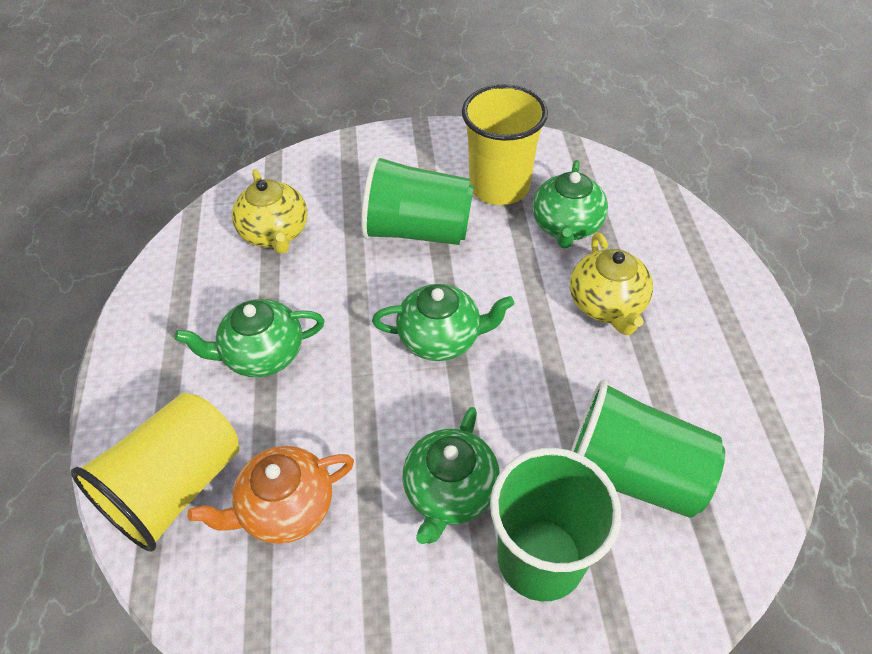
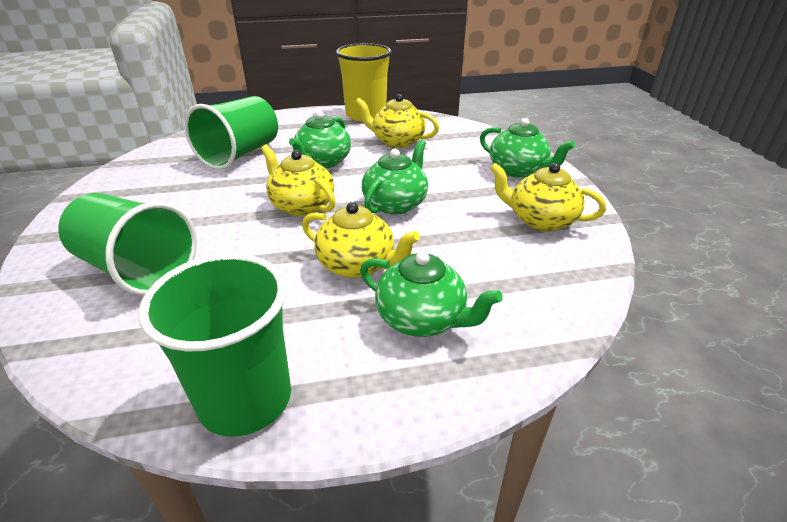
orange teapot: [187,446,354,544] = 1 -> none = 0
yellow cup: [71,393,239,552] [462,84,548,205] = 2 -> [336,43,392,122] = 1
yellow teapot: [232,169,308,254] [570,233,653,335] = 2 -> [261,145,336,216] [302,202,420,278] [355,94,439,148] [490,163,606,232] = 4

